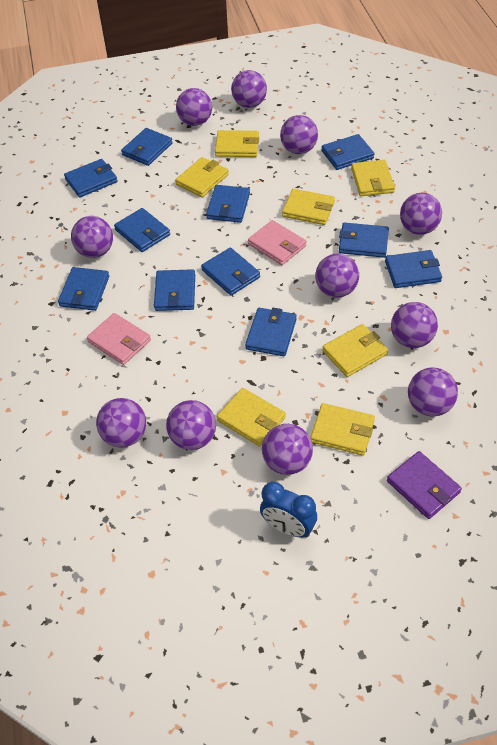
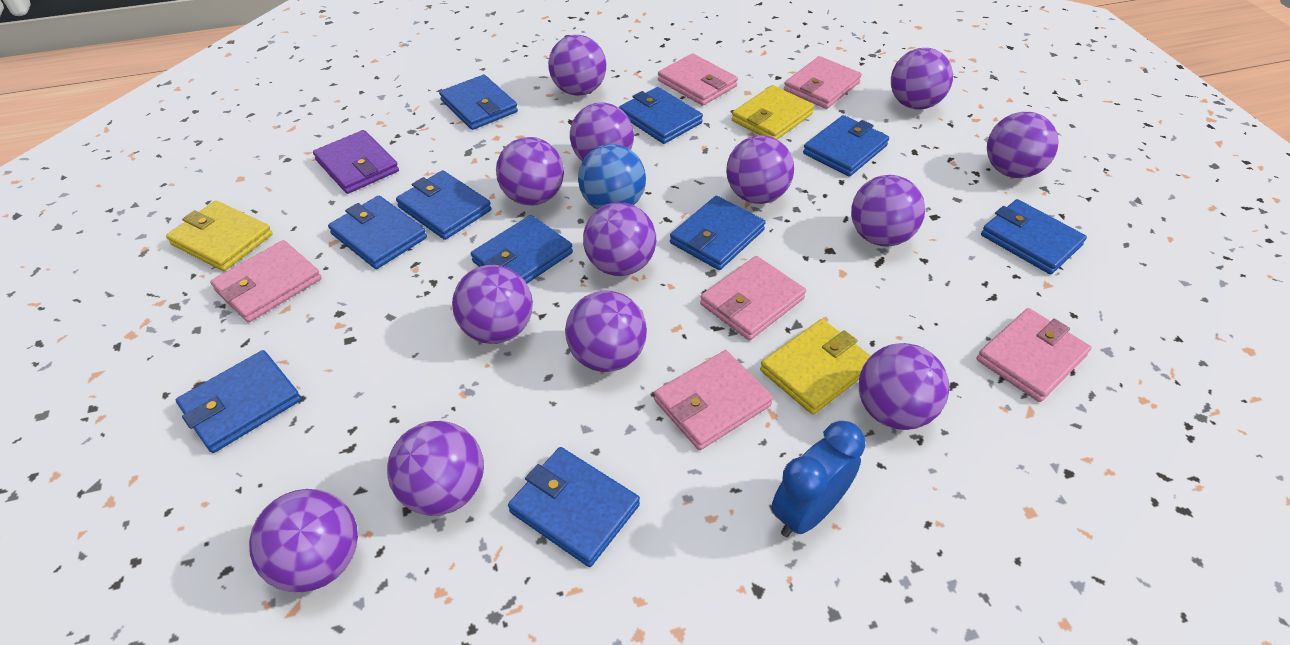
blue ball: none = 0 -> [578,144,646,210] = 1
blue wallet: [58,267,109,311] [64,159,118,198] [114,208,170,252] [121,128,173,166] [154,269,195,311] [201,247,260,296] [206,185,250,223] [245,308,297,356] [321,134,374,170] [339,222,389,258] [385,250,442,288] = 11 -> [176,350,301,453] [328,196,427,269] [396,170,492,240] [439,75,518,130] [471,215,573,283] [508,447,640,567] [619,87,703,144] [670,196,766,270] [803,115,889,177] [981,199,1087,274] = 10
pink wallet: [87,313,151,365] [248,220,307,265] = 2 -> [210,240,322,322] [654,350,773,450] [658,53,738,106] [700,256,806,340] [784,56,862,109] [977,308,1092,402] = 6
purple ball: [71,216,113,258] [96,398,146,448] [166,400,216,450] [176,88,212,126] [231,70,267,108] [262,424,313,475] [280,115,318,154] [315,254,359,298] [391,302,438,348] [400,193,442,235] [408,368,458,417] = 11 -> [249,489,358,592] [387,421,484,516] [452,265,533,344] [496,137,564,206] [548,35,606,96] [565,290,647,372] [570,103,634,161] [583,203,656,276] [726,135,794,204] [851,175,925,247] [859,343,949,430] [891,48,953,110] [987,112,1059,178] = 13
yellow wallet: [175,157,229,198] [215,130,259,157] [217,388,286,447] [282,189,335,225] [310,403,375,456] [322,324,388,377] [351,160,395,196] = 7 -> [166,201,273,271] [732,85,814,140] [760,319,871,415] = 3

